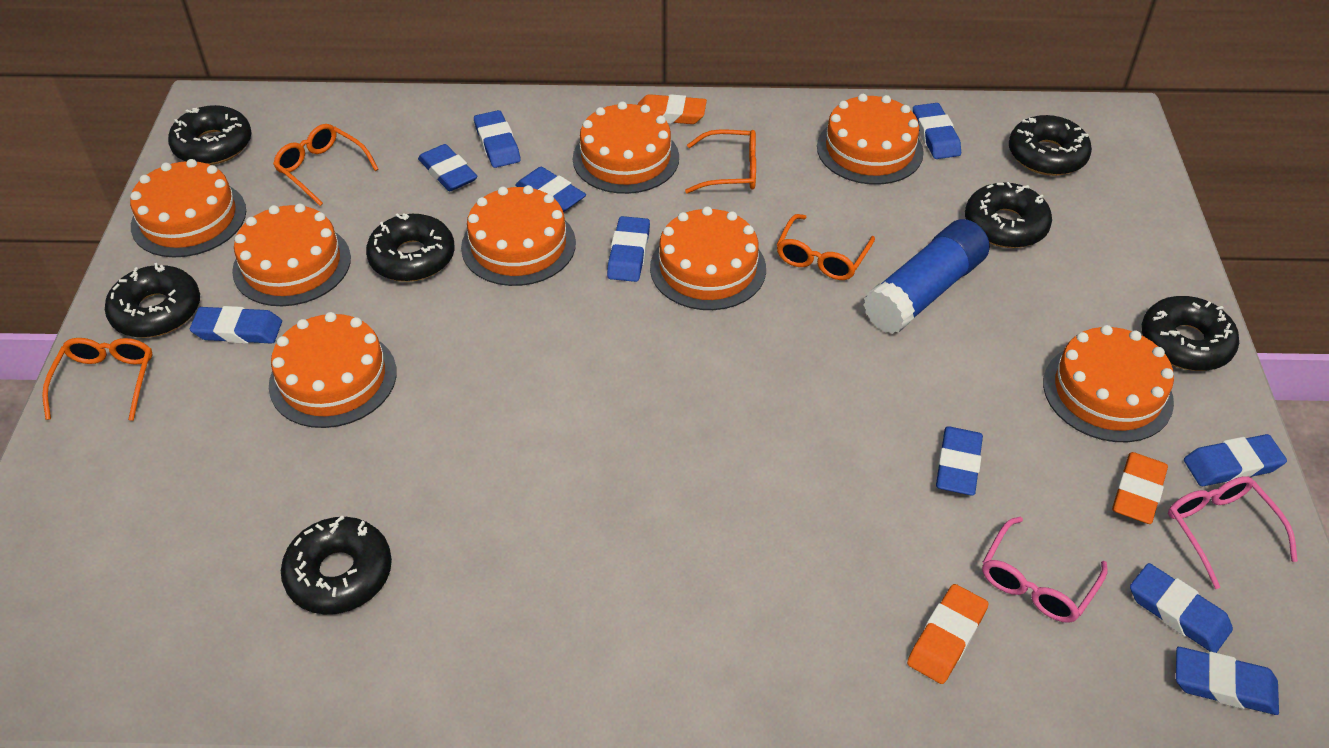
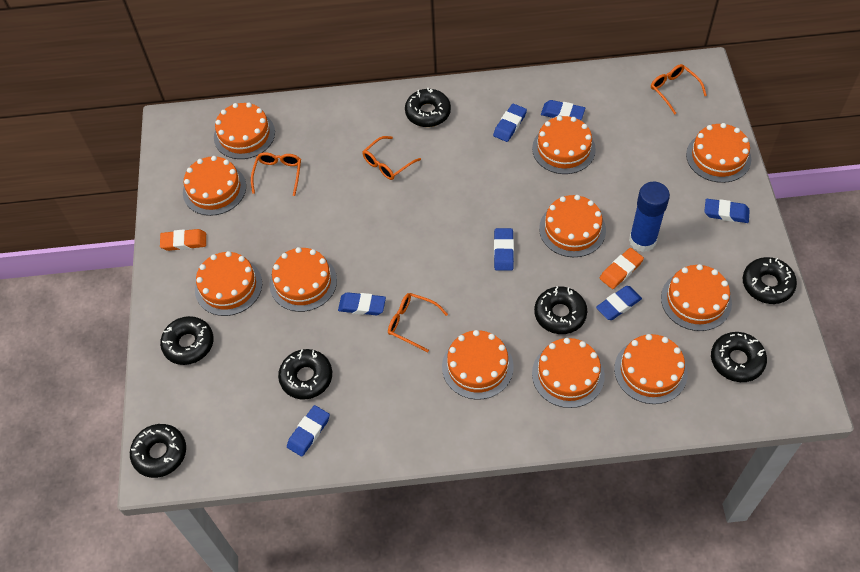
blue eraser: [190,306,282,344] [418,144,477,192] [474,110,521,168] [515,167,586,212] [607,216,650,282] [913,103,961,159] [936,426,983,496] [1130,563,1233,653] [1176,647,1279,715] [1184,434,1287,486] = 10 -> [287,405,330,457] [338,292,386,315] [493,103,527,142] [494,228,514,271] [541,100,585,120] [596,286,642,320] [704,199,750,223] = 7
orange cake: [130,159,246,258] [232,204,351,306] [269,312,397,428] [461,185,576,286] [573,101,679,194] [650,207,766,310] [817,94,924,185] [1043,325,1174,442] = 8 -> [183,156,246,216] [195,251,262,316] [214,103,275,159] [270,247,337,312] [442,330,514,400] [532,116,596,174] [532,338,605,408] [539,195,606,257] [614,334,688,404] [661,264,732,331] [686,123,751,183] = 11
orange eraser: [638,94,707,124] [907,584,989,684] [1112,452,1168,524] = 3 -> [160,229,206,251] [600,248,644,289] = 2
pink glasses: [982,517,1108,623] [1168,476,1298,589] = 2 -> none = 0

